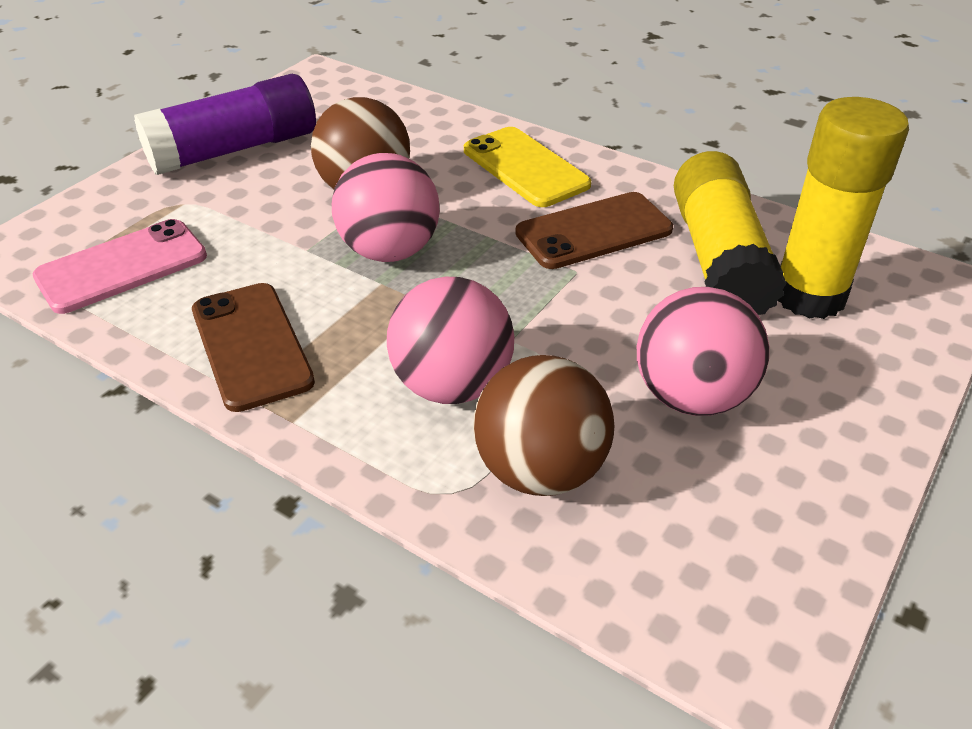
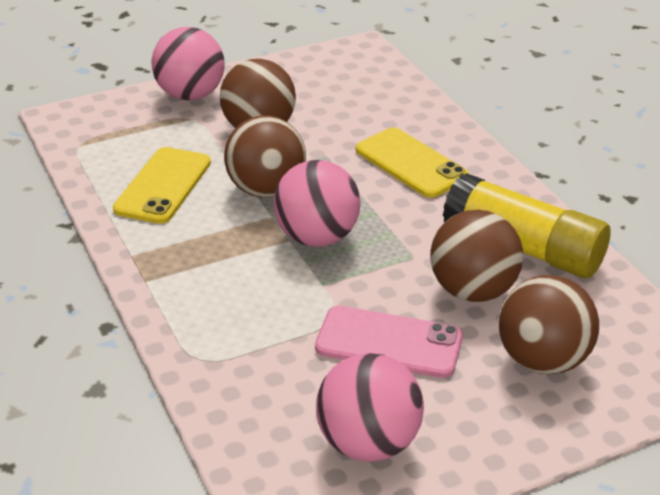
brown ball: [311,97,410,189] [473,355,614,496] = 2 -> [220,59,296,128] [224,115,306,198] [430,210,523,302] [499,275,599,374] = 4
brown phone: [192,283,315,412] [515,192,673,269] = 2 -> none = 0
purple glue stick: [134,74,316,175] = 1 -> none = 0
yellow glue stick: [674,151,787,315] [778,97,909,319] = 2 -> [443,173,611,278] = 1
yellow phone: [464,127,591,207] = 1 -> [113,147,211,224] [356,128,469,198] = 2

